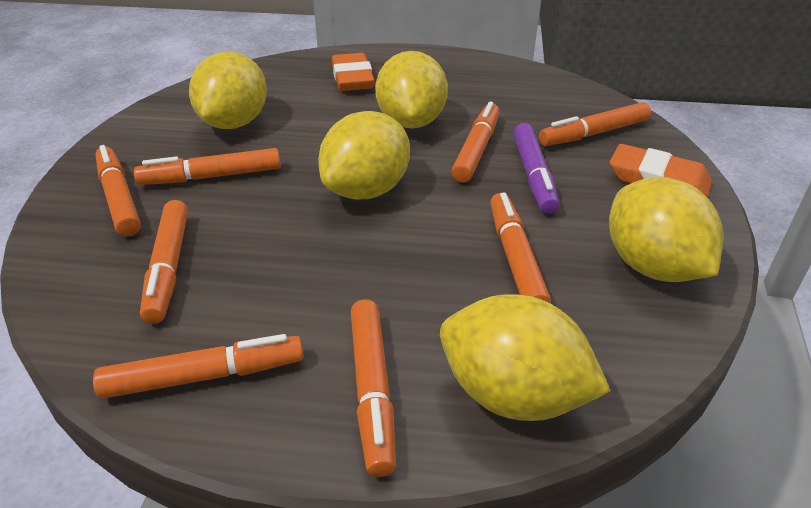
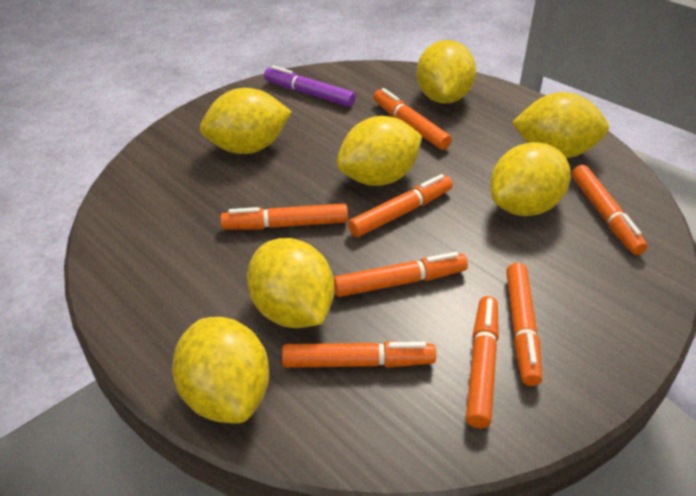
orange eraser: [332,53,375,91] [610,144,712,198] = 2 -> none = 0
yellow lemon: [189,52,267,129] [318,111,410,200] [375,51,448,128] [440,294,611,421] [609,177,723,282] = 5 -> [172,317,269,424] [200,88,292,154] [247,238,334,328] [337,116,422,186] [416,40,476,104] [490,142,571,216] [512,92,609,158] = 7

